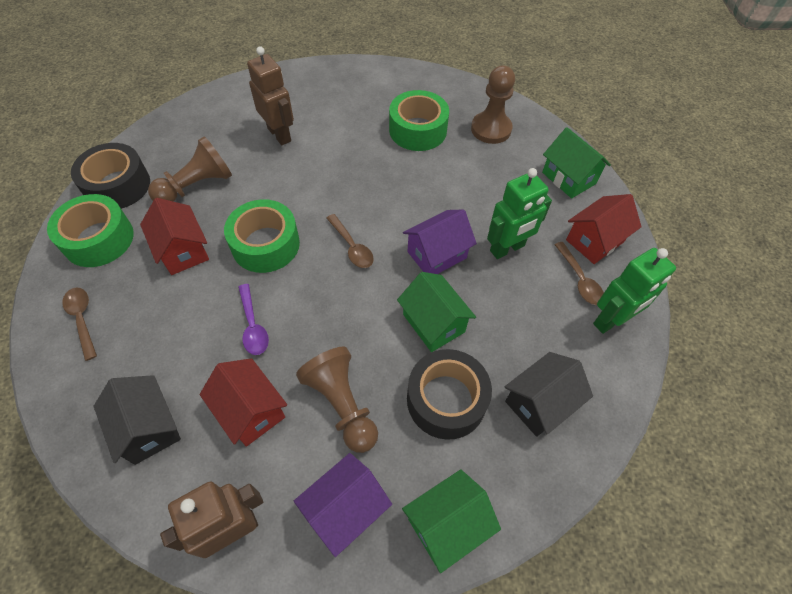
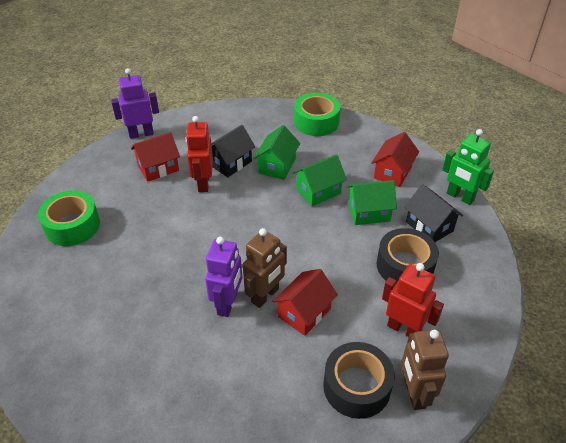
brown pawn: [148,136,232,202] [296,346,378,453] [471,65,515,144] = 3 -> none = 0
brown spoon: [62,287,97,361] [326,214,374,268] [555,242,604,305] = 3 -> none = 0
green robot: [487,168,552,259] [593,248,676,334] = 2 -> [442,129,494,205] = 1
green tape: [47,194,134,267] [224,199,300,273] [389,90,449,151] = 3 -> [38,190,100,246] [294,93,340,136] = 2
purple house: [294,453,392,557] [403,209,477,274] = 2 -> none = 0
purple robot: none = 0 -> [111,68,159,139] [205,237,242,317] = 2
purple spoon: [238,284,269,355] = 1 -> none = 0
red robot: none = 0 -> [186,116,213,192] [382,263,444,337] = 2

